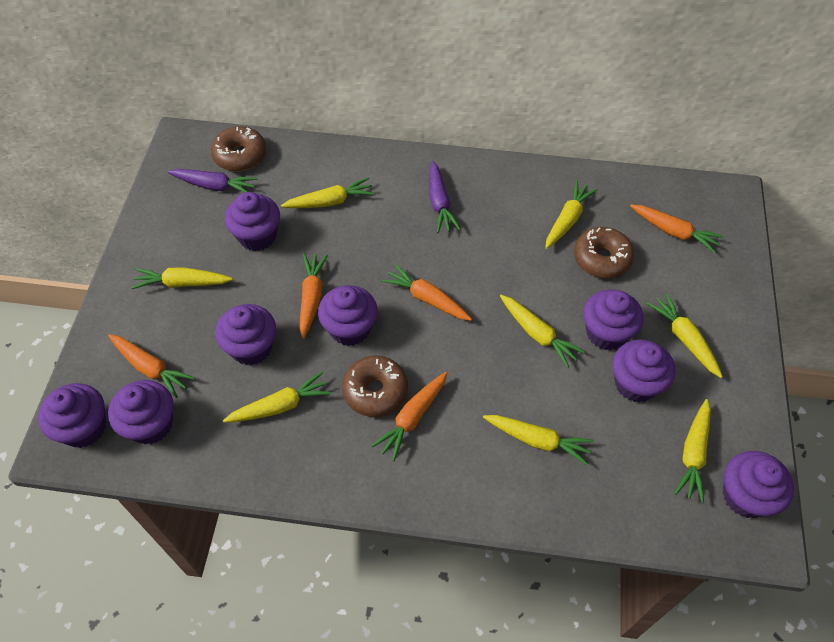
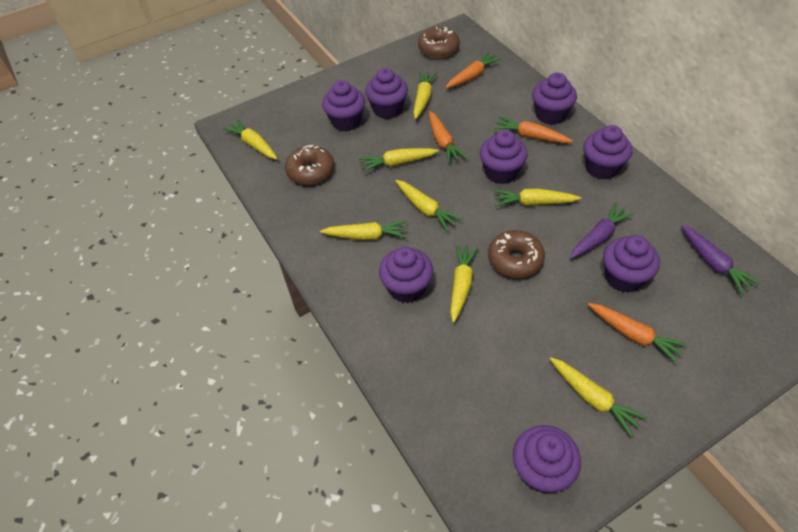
orange carrot: [108,334,195,398] [299,254,328,339] [371,372,447,461] [381,264,472,321] [630,204,724,254] = 5 -> [429,111,467,164] [445,52,502,88] [494,116,573,143] [588,303,688,364] = 4

